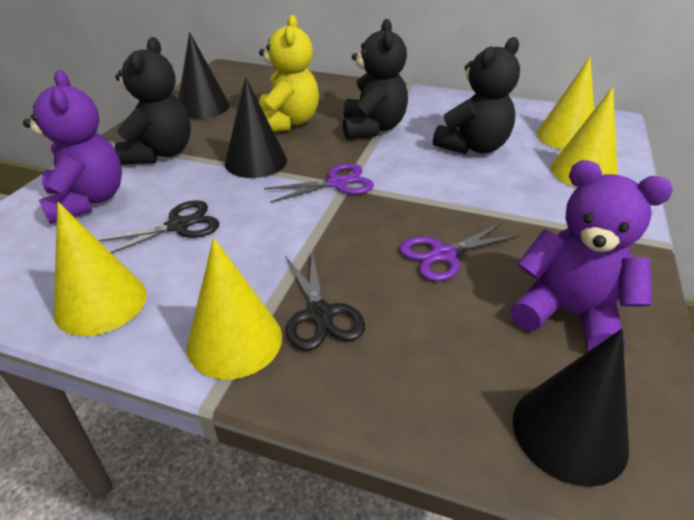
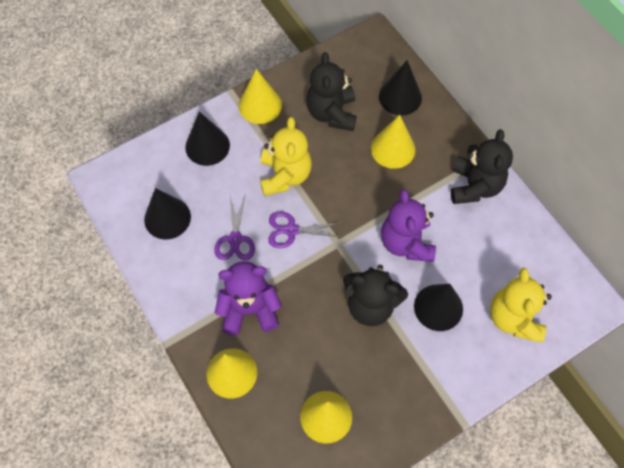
black cone: [178,32,230,119] [225,77,287,178] [513,329,629,487] = 3 -> [144,188,191,239] [185,112,230,166] [379,60,422,115] [414,284,463,331] = 4
black scissors: [98,200,219,253] [285,251,365,351] = 2 -> none = 0
yellow teddy bear: [259,15,319,132] = 1 -> [260,117,312,196] [490,268,552,343] = 2

